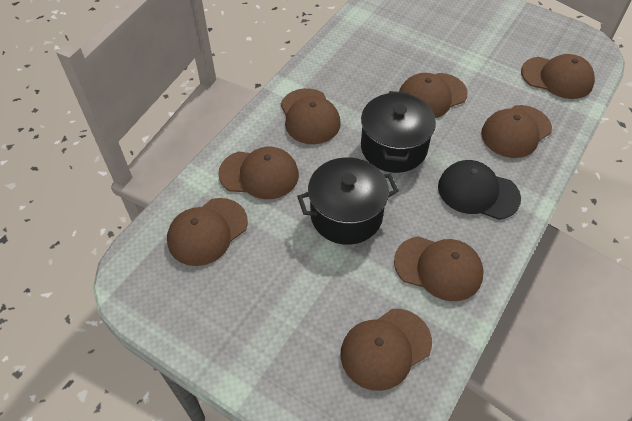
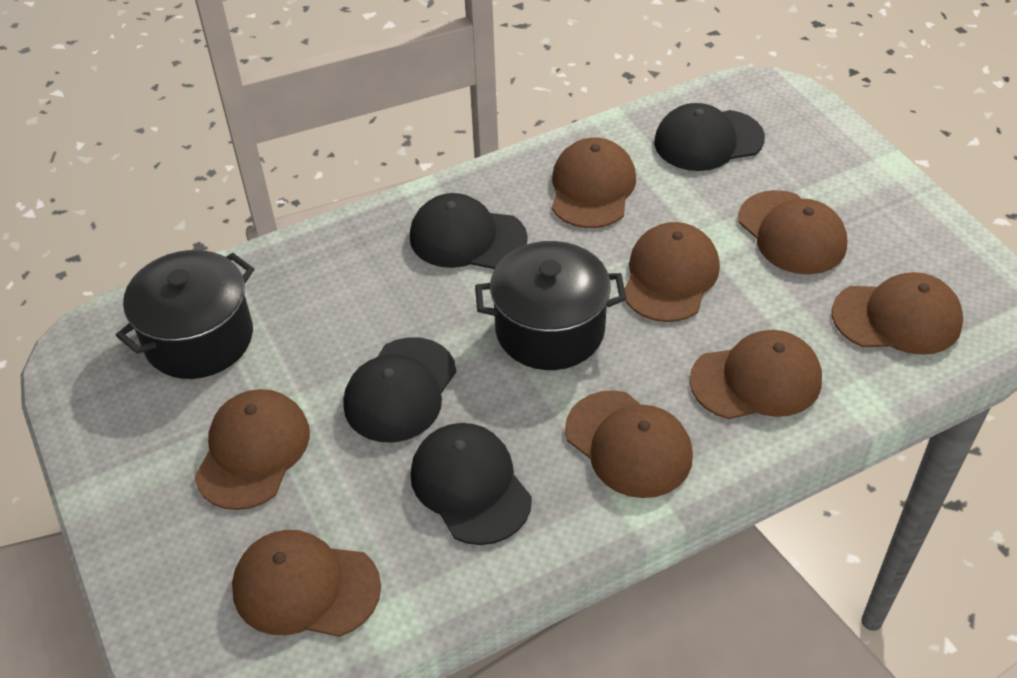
black cap: [438,160,521,220] = 1 -> [343,337,456,443] [410,193,528,269] [411,423,532,545] [654,103,765,171] = 4

